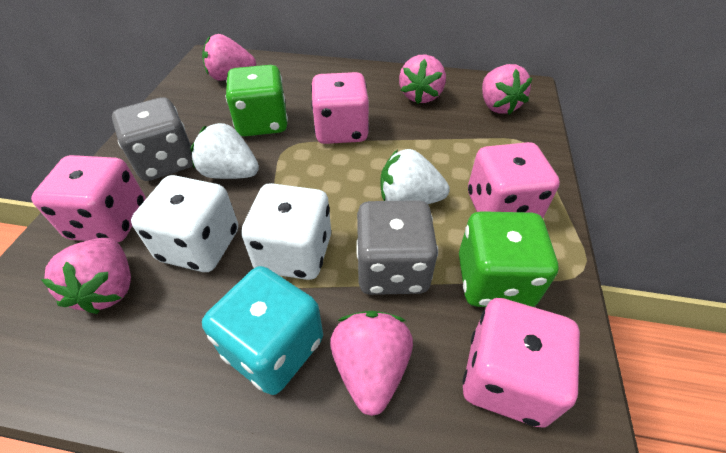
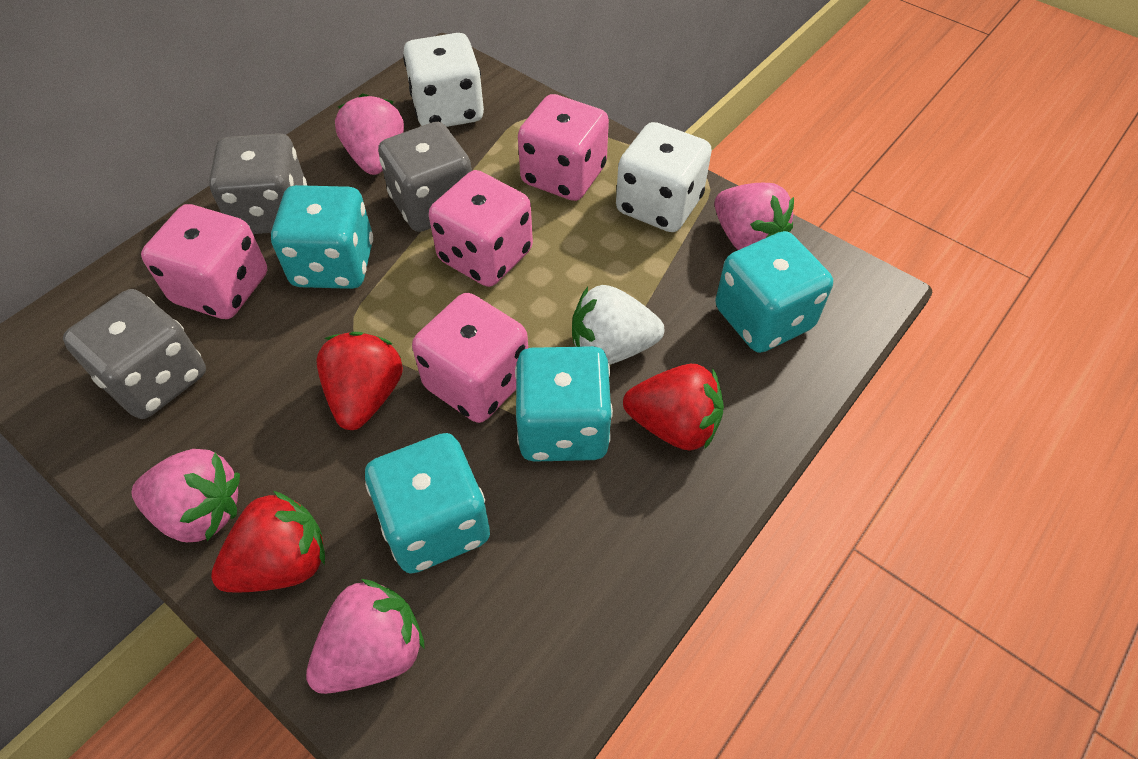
green dice: [226,65,288,136] [459,211,558,307] = 2 -> none = 0
grey dice: [112,97,193,181] [356,200,438,295] = 2 -> [63,289,206,419] [209,133,307,234] [378,122,472,232] = 3
pink strawberry: [41,238,131,314] [202,34,256,81] [330,311,413,416] [399,55,446,104] [482,64,532,115] = 5 -> [131,449,240,542] [306,579,425,694] [335,93,404,175] [714,183,794,250] = 4
red strawberry: none = 0 -> [211,491,325,593] [316,332,403,430] [623,364,724,451] = 3
turquoise dice: [202,266,323,395] = 1 -> [271,185,373,289] [365,433,490,574] [515,346,613,462] [715,231,833,353] = 4
white strawberry: [191,123,259,179] [380,149,450,204] = 2 -> [572,285,664,365] = 1

